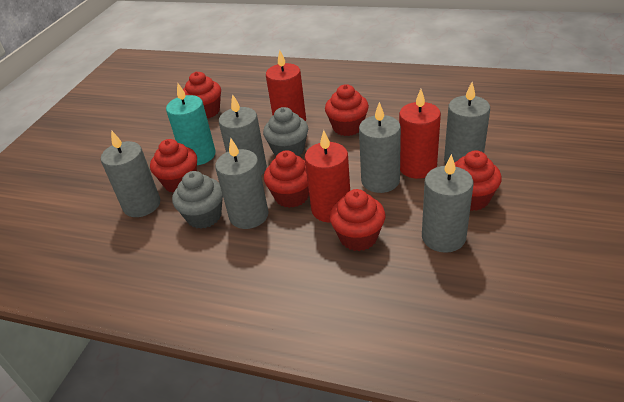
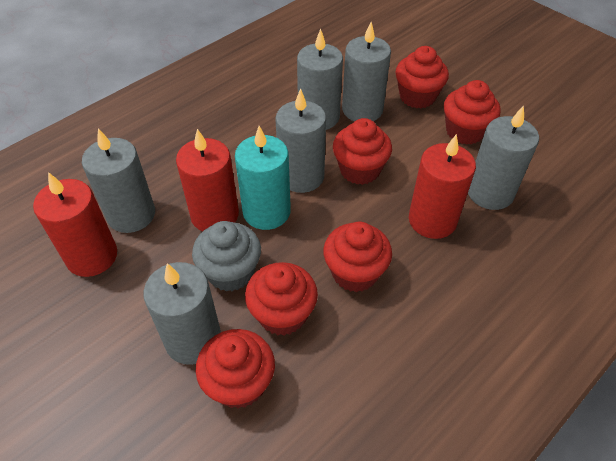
grey cupcake: [172,171,223,229] [263,107,308,156] = 2 -> [192,221,261,291] = 1

